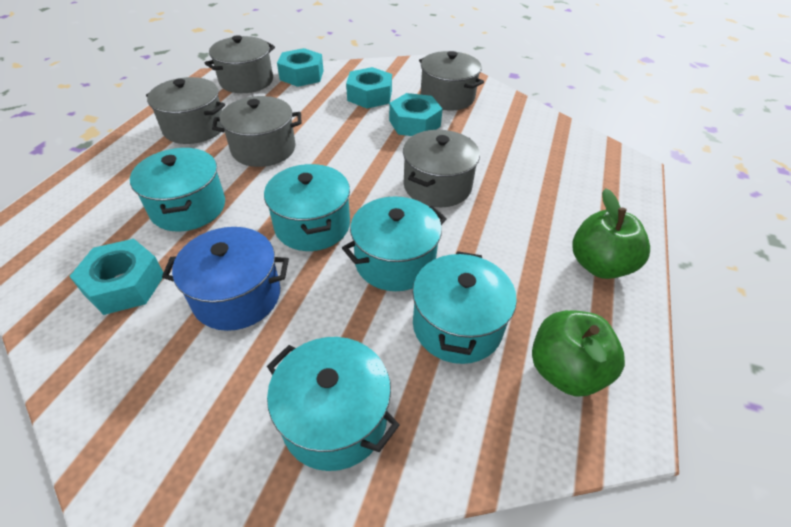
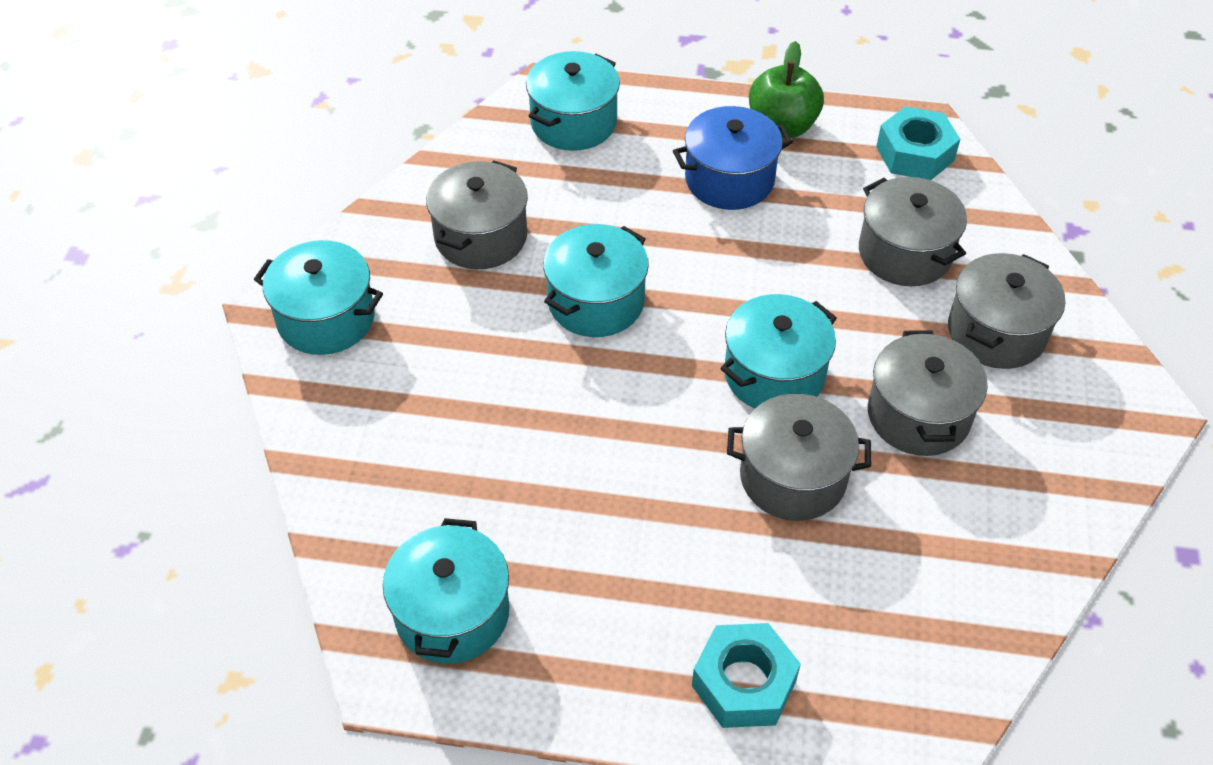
green apple: [532,310,625,396] [572,188,650,279] = 2 -> [749,41,824,138] = 1
turquoise nut: [69,239,164,315] [277,48,324,87] [346,67,392,108] [389,93,443,136] = 4 -> [692,623,801,728] [876,106,960,180] = 2

